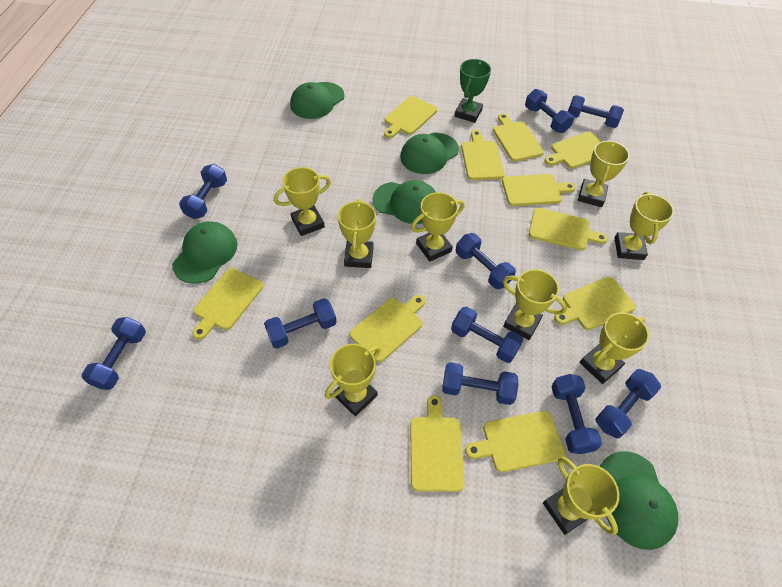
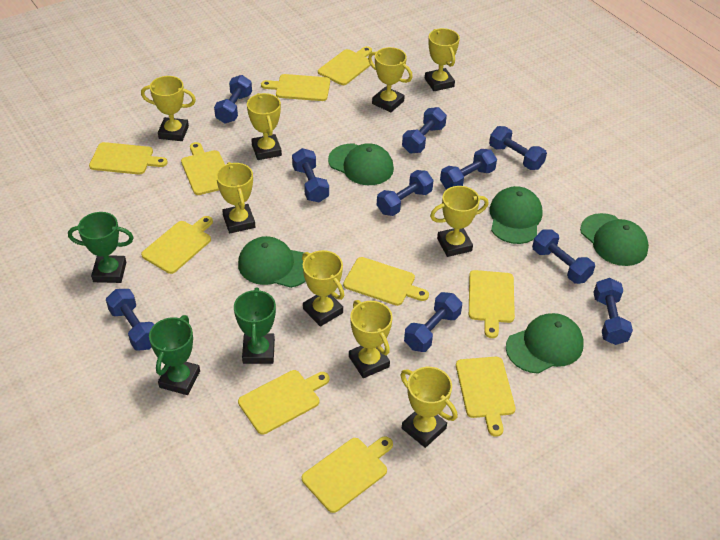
green trophy: [455,59,491,123] = 1 -> [68,212,134,283] [149,315,200,395] [234,287,276,364] = 3
yellow cutting board: [192,268,263,340] [350,295,425,362] [384,96,437,138] [410,395,464,492] [461,130,505,180] [465,411,566,472] [493,113,544,162] [502,174,576,206] [529,208,608,250] [545,131,602,169] [554,277,636,330] = 11 -> [89,142,168,174] [141,216,213,274] [181,142,225,195] [238,370,329,435] [261,74,330,101] [302,436,393,513] [318,46,372,85] [343,257,429,306] [456,357,516,437] [469,270,515,338] = 10

